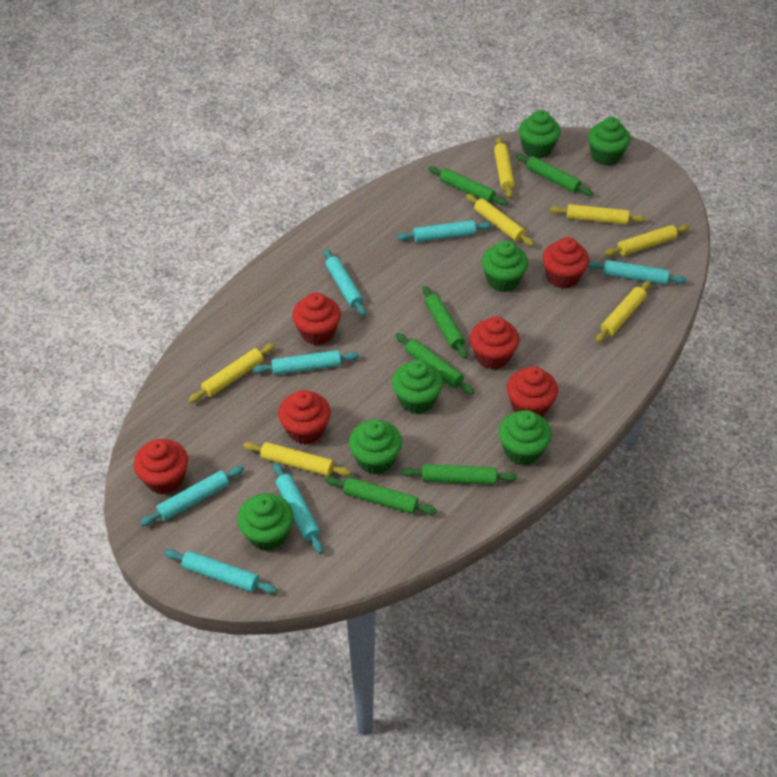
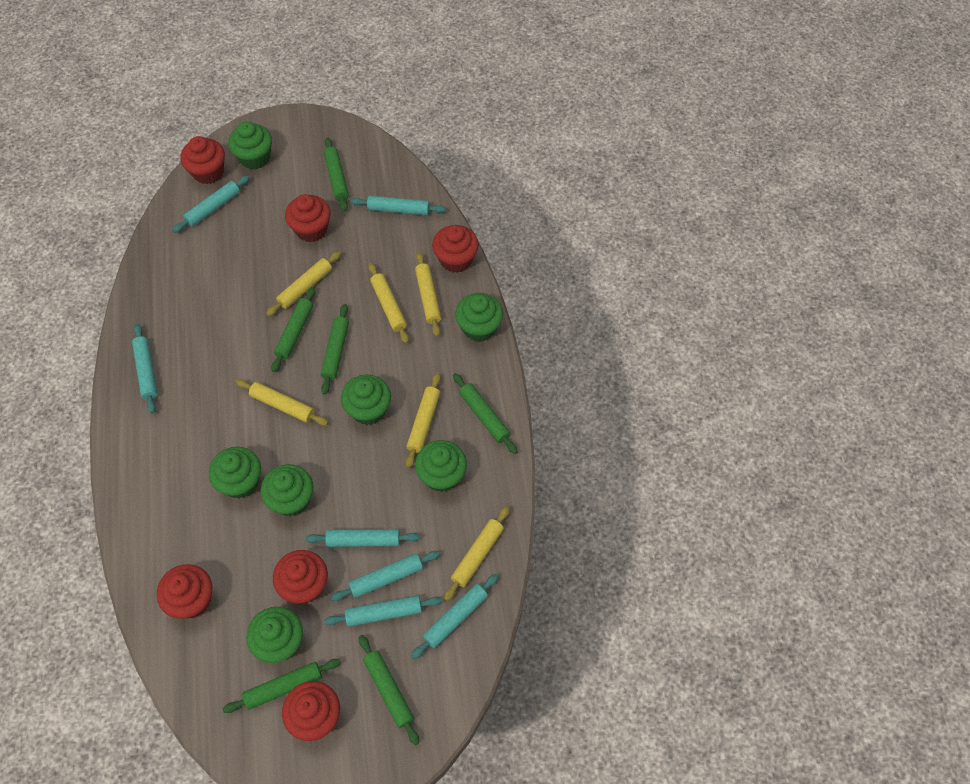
yellow rolling pin: [189,343,275,403] [243,442,351,477] [466,194,534,246] [494,137,514,198] [550,204,646,225] [596,281,651,343] [605,225,690,256] = 7 -> [236,379,329,426] [266,251,341,316] [368,263,409,343] [406,373,441,468] [415,252,441,337] [444,506,510,601] = 6

